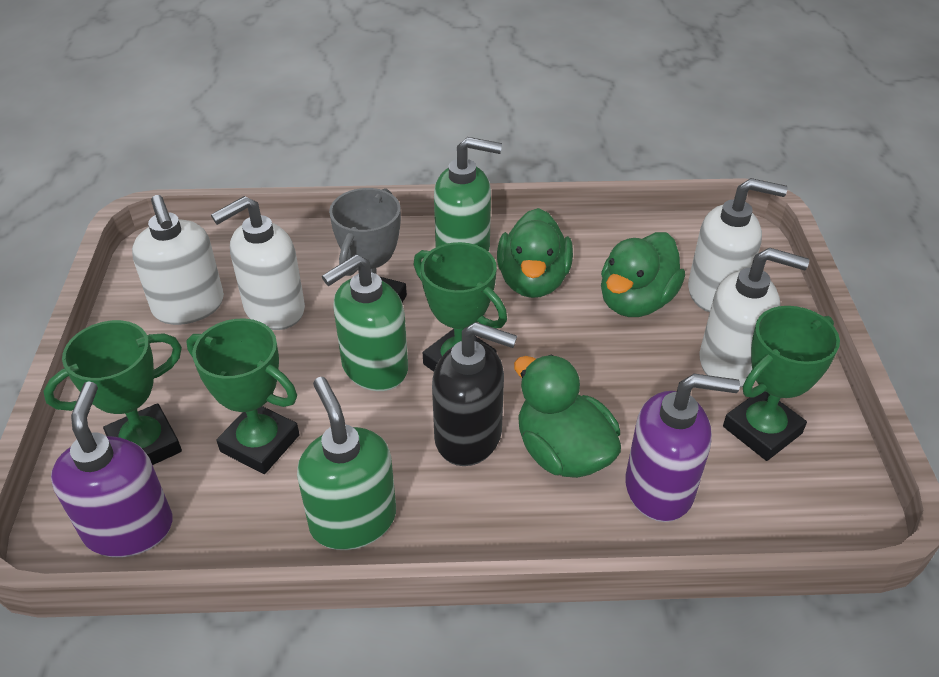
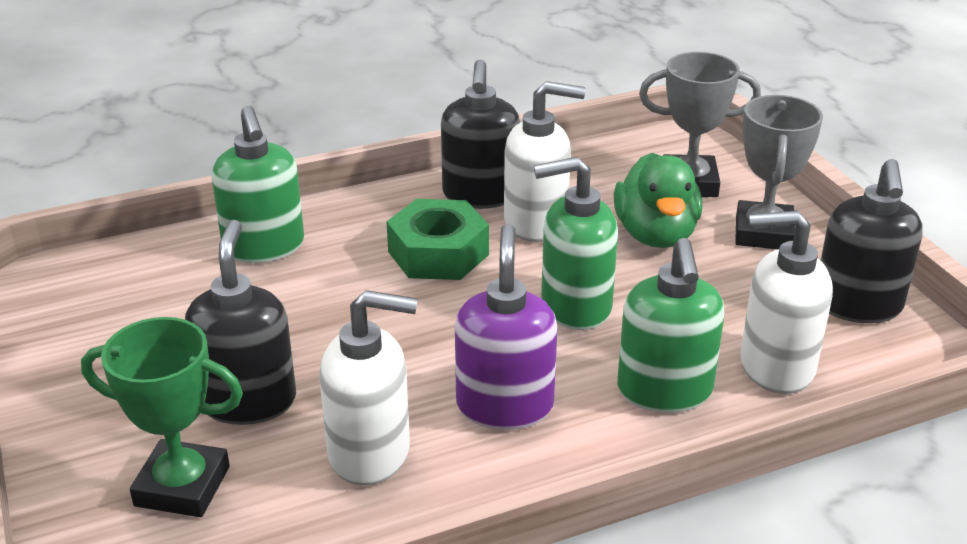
black soap dispenser: [432,322,517,466] = 1 -> [185,220,296,425] [441,59,520,209] [821,159,923,323] = 3
green duck: [497,208,573,298] [514,355,621,478] [601,232,685,317] = 3 -> [614,153,702,248] = 1
green nut: none = 0 -> [386,199,489,280] = 1
green trophy: [43,320,182,465] [187,318,300,474] [413,242,507,372] [723,306,840,461] = 4 -> [81,317,243,517] = 1
grey trophy: [329,188,407,303] = 1 -> [639,52,761,197] [735,95,823,249] = 2
purple soap dispenser: [51,381,173,557] [625,374,740,522] = 2 -> [455,224,558,430] = 1
white soap dispenser: [132,195,224,325] [211,196,305,330] [688,178,787,313] [700,247,809,387] = 4 -> [319,290,418,485] [504,81,586,242] [740,210,833,394] = 3

